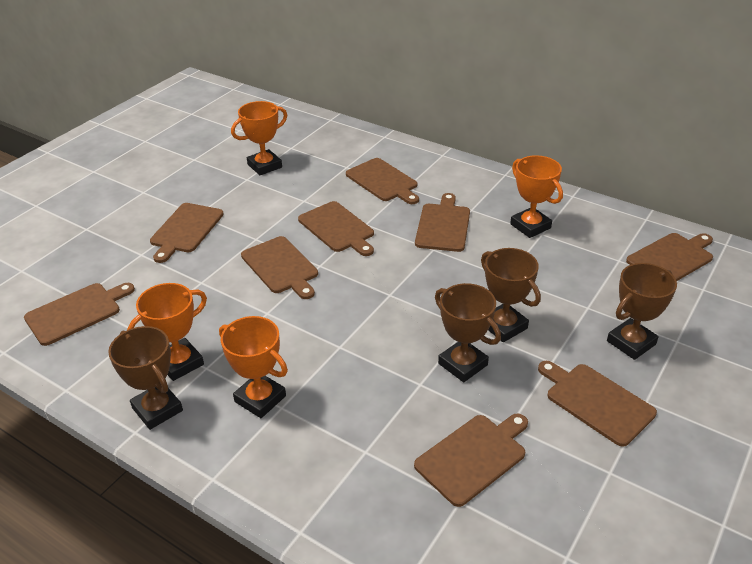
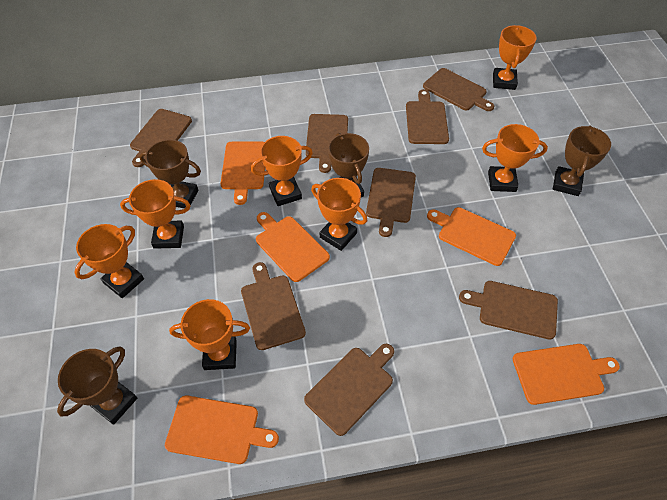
brown cutting board: [24,283,135,346] [150,203,224,263] [241,236,318,299] [298,201,374,256] [346,158,419,204] [414,414,528,507] [415,193,470,252] [538,361,657,447] [626,233,713,281] = 9 -> [130,109,192,167] [241,262,306,350] [304,344,394,436] [306,114,348,173] [366,168,416,237] [406,89,449,144] [423,68,494,111] [459,281,558,340] = 8
orange cutting board: none = 0 -> [165,395,279,464] [220,142,265,205] [256,212,330,282] [427,207,516,266] [513,344,620,405] = 5
orange trophy: [127,283,207,381] [219,316,288,418] [231,101,287,175] [510,155,563,238] = 4 -> [74,224,144,298] [120,179,191,249] [169,299,250,370] [251,136,313,206] [311,178,367,251] [482,124,548,192] [493,25,537,90] = 7

